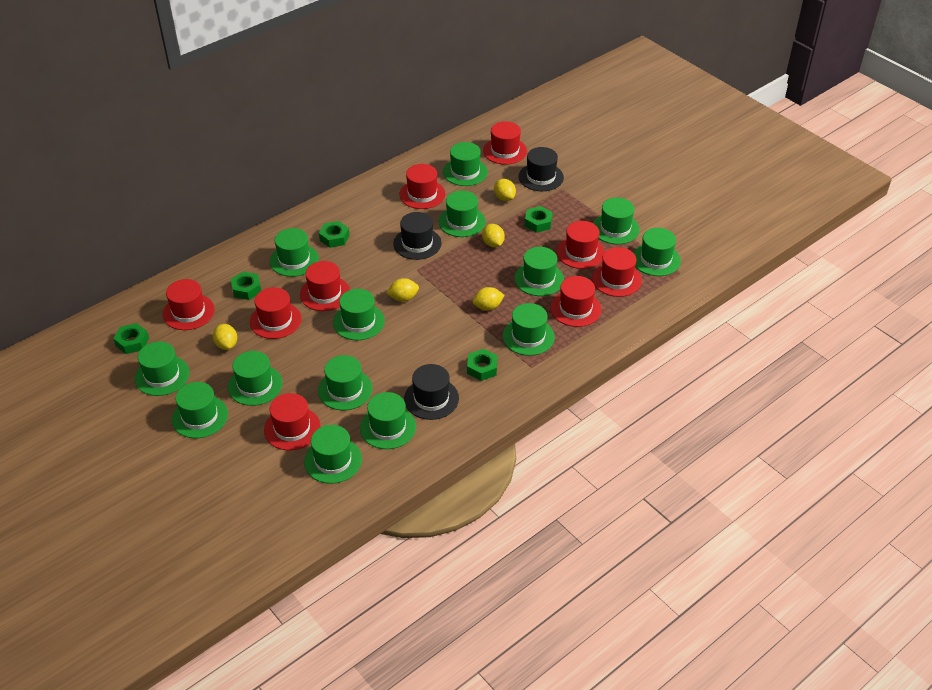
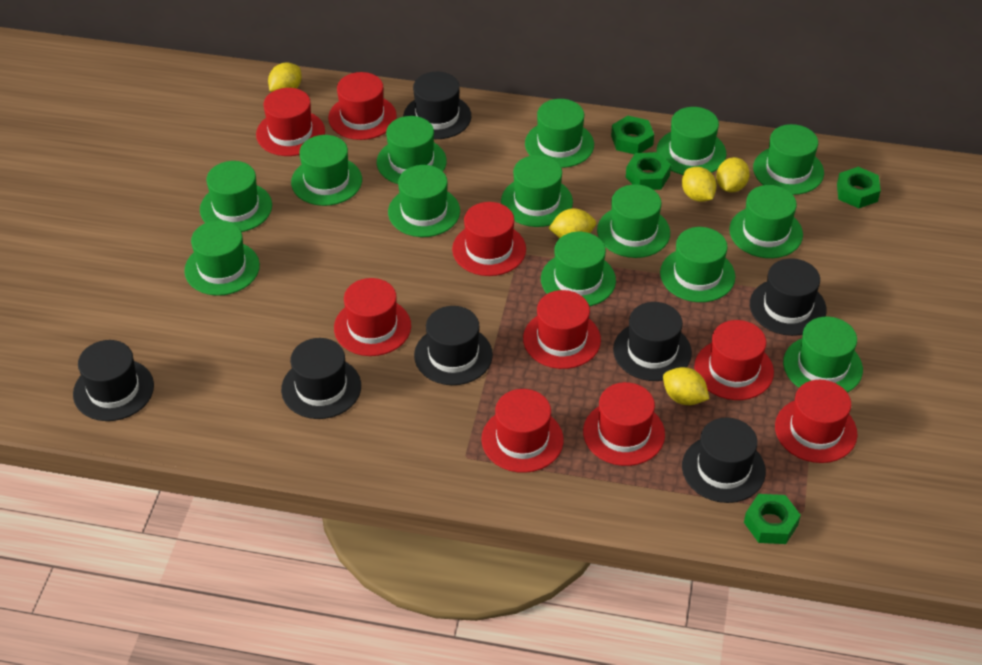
black hat: [393,212,442,260] [404,364,459,420] [518,147,564,191] = 3 -> [73,340,154,421] [281,338,361,419] [403,72,471,139] [414,306,493,385] [613,302,692,381] [682,417,766,503] [750,258,827,336] = 7
green nut: [113,323,149,354] [231,271,261,300] [319,221,350,248] [467,349,498,381] [525,206,553,233] = 5 -> [611,116,654,154] [626,152,671,190] [744,494,801,544] [837,167,881,208] = 4

